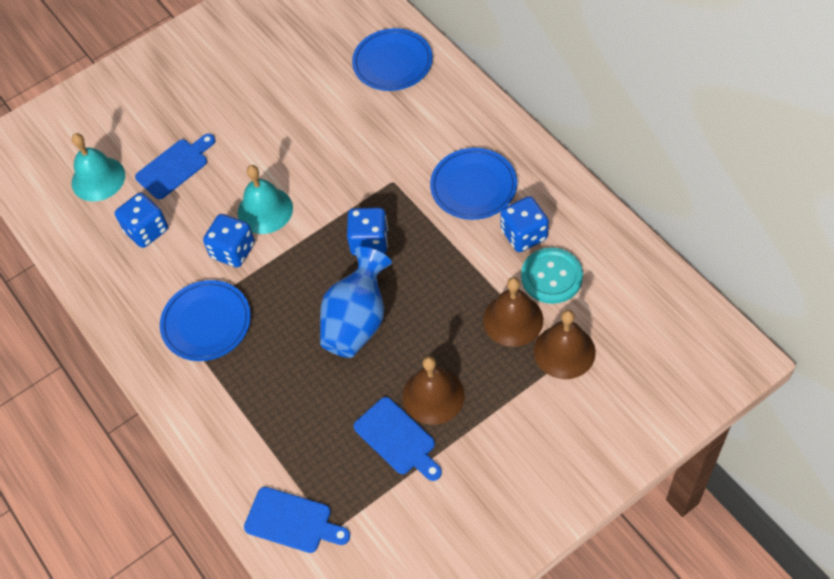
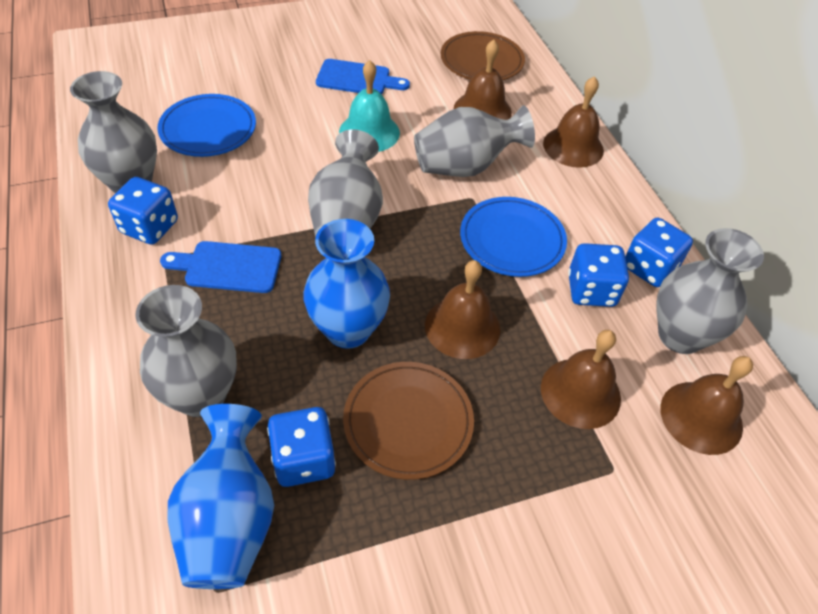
blue cutting board: [135,134,215,199] [244,487,350,553] [354,397,442,481] = 3 -> [160,241,281,293] [316,59,410,94] = 2
blue plate: [160,280,251,361] [352,28,433,91] [430,148,517,220] = 3 -> [157,94,256,157] [460,197,567,277] = 2
blue vase: [320,247,392,358] = 1 -> [168,404,274,589] [303,219,390,349] = 2
brown bell: [403,356,465,425] [483,277,543,347] [534,310,596,379] = 3 -> [425,260,500,359] [454,39,512,120] [541,330,621,429] [543,76,604,168] [660,356,753,455] = 5
brown plate: none = 0 -> [343,362,474,480] [441,31,525,80] = 2
grey vase: none = 0 -> [70,71,157,193] [135,285,237,417] [308,129,383,238] [414,105,535,177] [657,228,764,354] = 5
turquoise bell: [72,133,125,202] [238,165,293,234] = 2 -> [339,60,400,152] = 1
turquoise button: [521,247,583,304] = 1 -> none = 0

